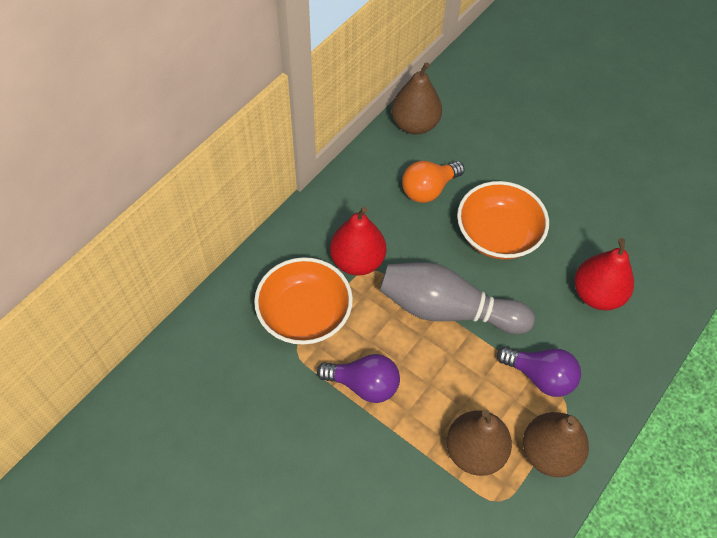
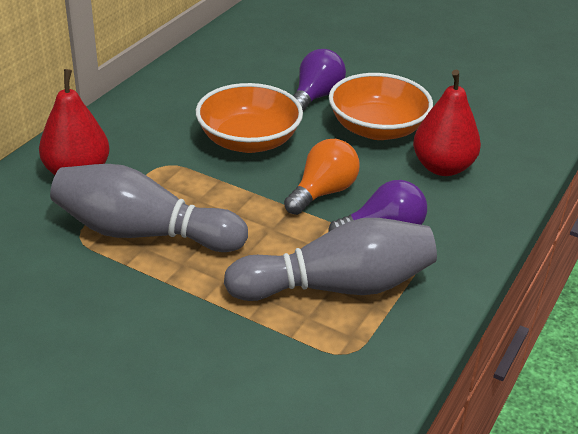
brown pear: [391,62,442,135] [446,410,512,476] [523,412,589,477] = 3 -> none = 0
grey bowling pin: [380,262,535,334] = 1 -> [50,164,248,252] [224,218,437,301] = 2

